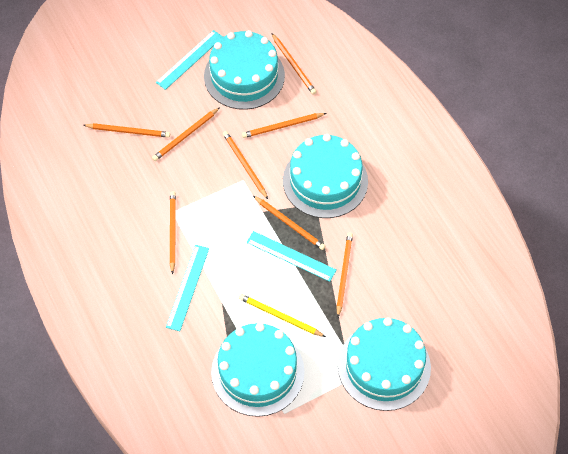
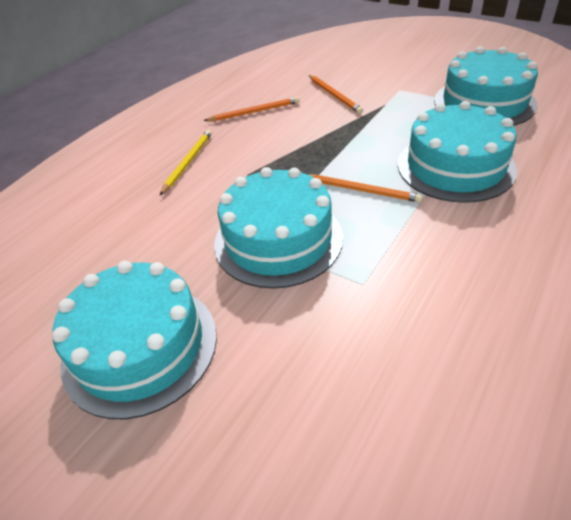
orange pencil: [83,123,170,138] [152,107,220,161] [170,191,176,274] [223,131,268,199] [242,113,327,138] [253,196,325,250] [272,33,316,95] [336,233,353,317] = 8 -> [203,97,299,121] [309,75,363,114] [309,174,423,203] = 3
turquoise ruler: [156,30,223,90] [166,245,209,331] [246,231,336,282] = 3 -> none = 0

